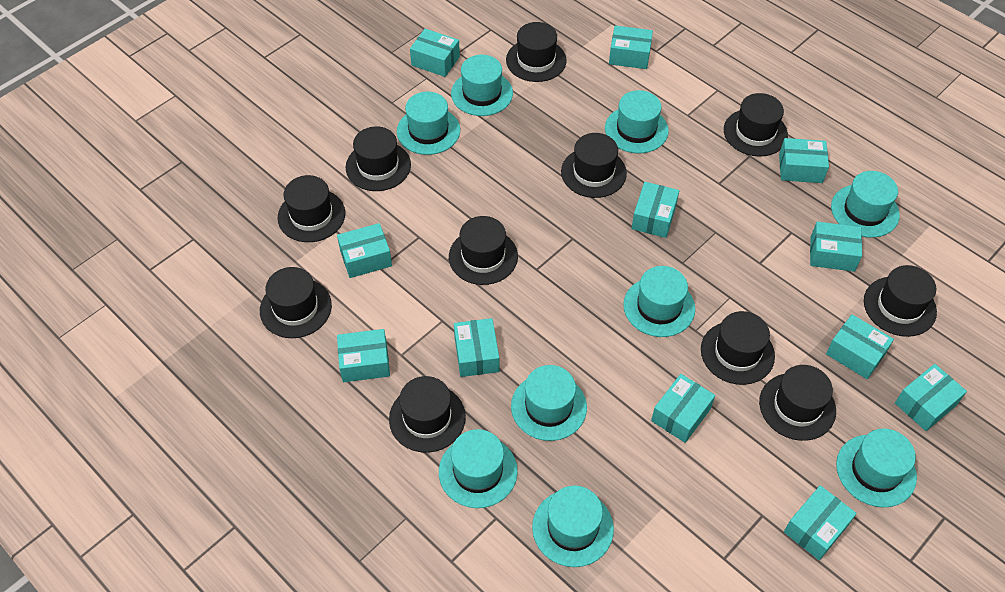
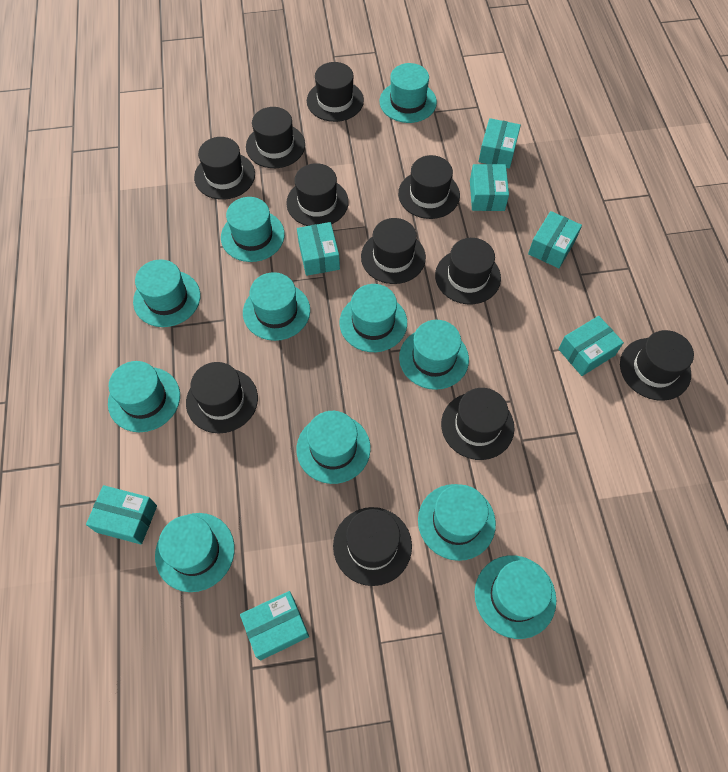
turquoise box: [337,223,392,278] [337,329,390,382] [410,29,460,77] [454,318,499,377] [609,26,653,69] [632,182,679,238] [651,374,715,443] [779,138,829,183] [784,485,857,560] [810,222,862,272] [826,314,894,379] [895,364,967,431] = 12 -> [86,485,157,545] [240,591,309,661] [297,222,340,276] [470,164,509,211] [479,118,521,169] [528,211,582,268] [558,316,624,376] = 7
turquoise hat: [397,92,460,155] [439,429,518,508] [451,55,513,116] [511,365,587,441] [532,486,614,567] [605,90,669,154] [623,266,695,337] [831,171,900,238] [836,429,917,508] = 9 -> [108,361,180,432] [133,259,201,327] [155,513,235,592] [221,197,285,262] [243,272,310,341] [297,411,371,484] [339,284,407,352] [380,63,437,123] [399,320,469,390] [418,484,496,561] [475,555,556,639] = 11

